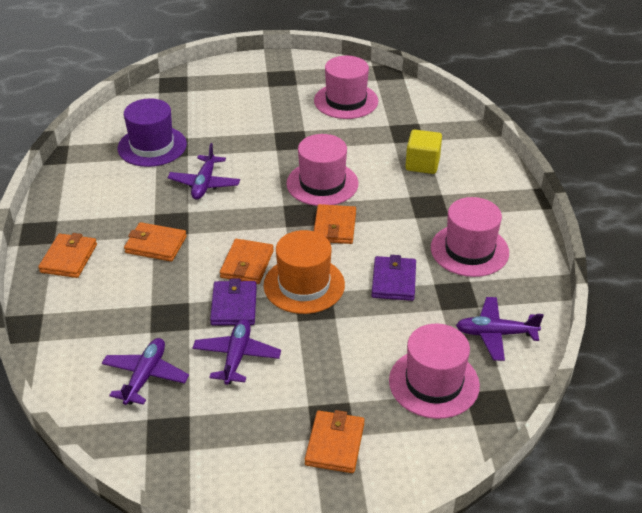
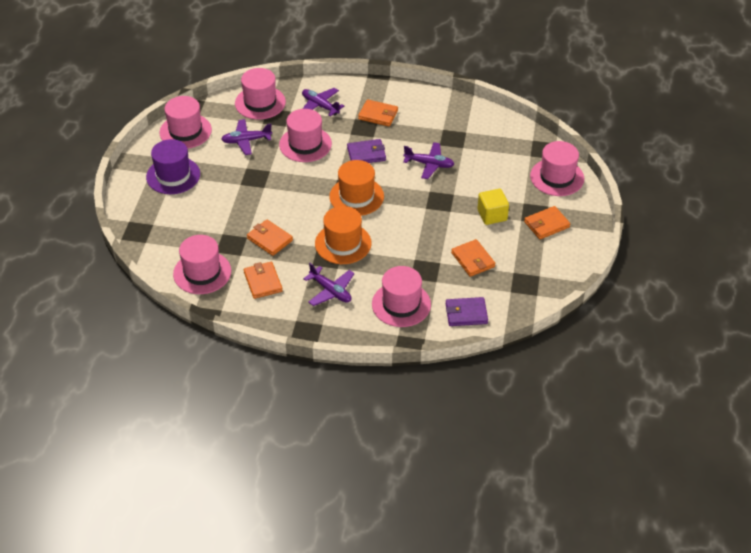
orange hat: [263,230,345,314] = 1 -> [315,206,372,264] [329,160,384,216] = 2
pink hat: [286,134,359,206] [314,56,378,119] [389,324,480,419] [431,197,509,277] = 4 -> [160,96,212,149] [173,235,231,294] [235,68,286,119] [279,109,332,162] [372,266,431,327] [530,141,584,196] = 6

